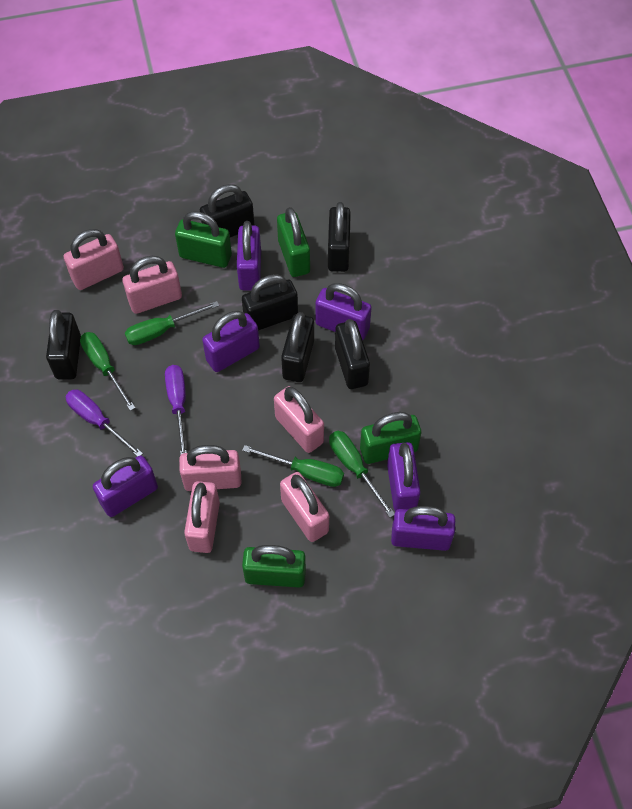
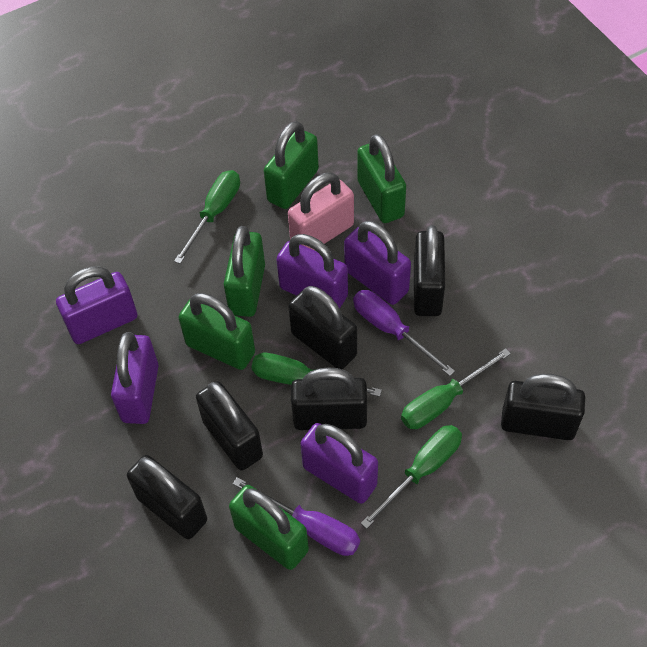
green padlock: [175,211,232,268] [242,545,306,587] [277,207,310,277] [360,412,421,464] = 4 -> [178,293,255,370] [224,226,265,317] [229,485,309,570] [264,121,319,209] [357,134,406,223] = 5
pink padlock: [64,229,124,290] [122,256,182,314] [179,445,242,491] [184,481,220,553] [274,386,324,453] [280,472,329,542] = 6 -> [288,173,354,250] = 1
purple padlock: [93,455,158,517] [202,311,260,372] [237,221,261,290] [315,283,372,340] [387,442,421,511] [391,506,455,551] = 6 -> [56,266,137,344] [111,332,159,424] [276,234,348,309] [300,423,378,504] [344,221,411,305] = 5

